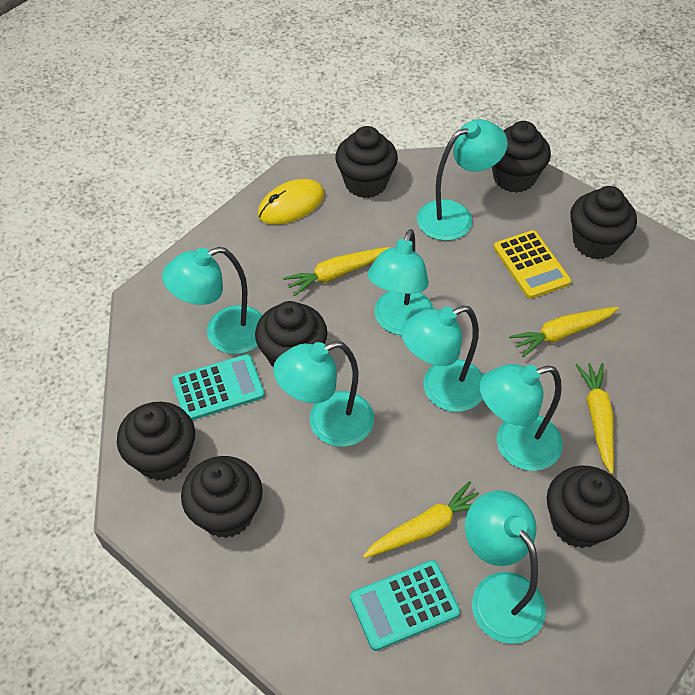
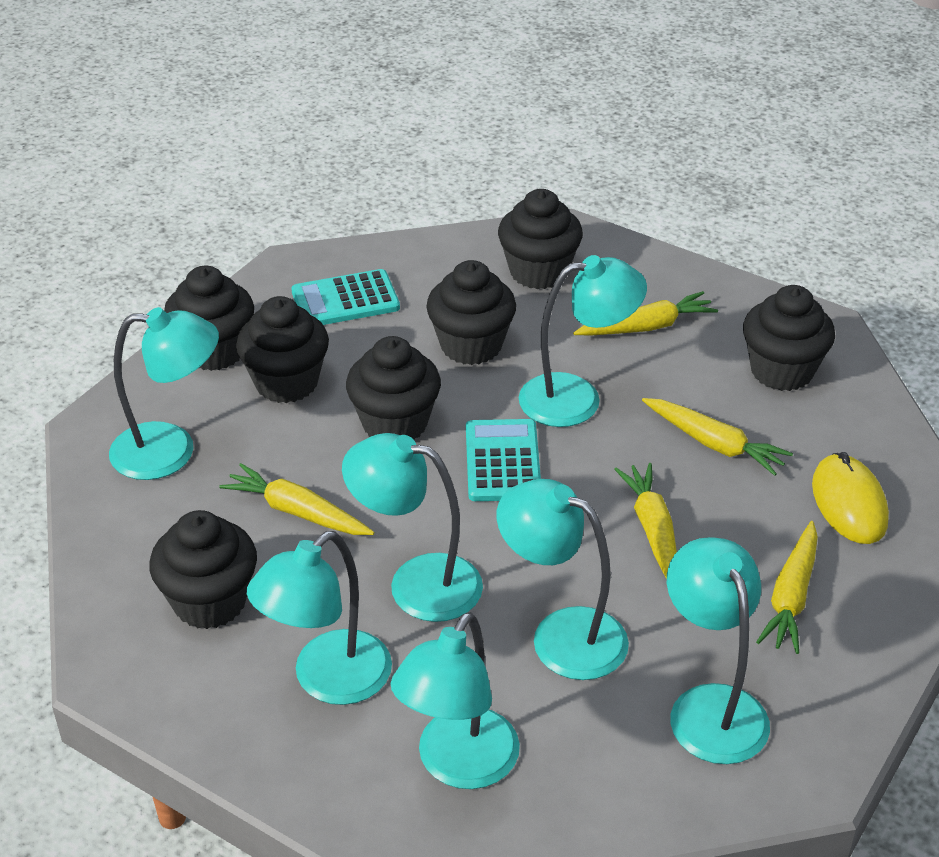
yellow calculator: [494,230,571,299] = 1 -> none = 0
yellow carrot: [283,247,390,297] [363,481,479,558] [509,307,618,357] [575,363,614,474] = 4 -> [219,463,374,535] [573,291,718,336] [614,463,677,579] [642,398,793,476] [756,521,818,654] = 5

